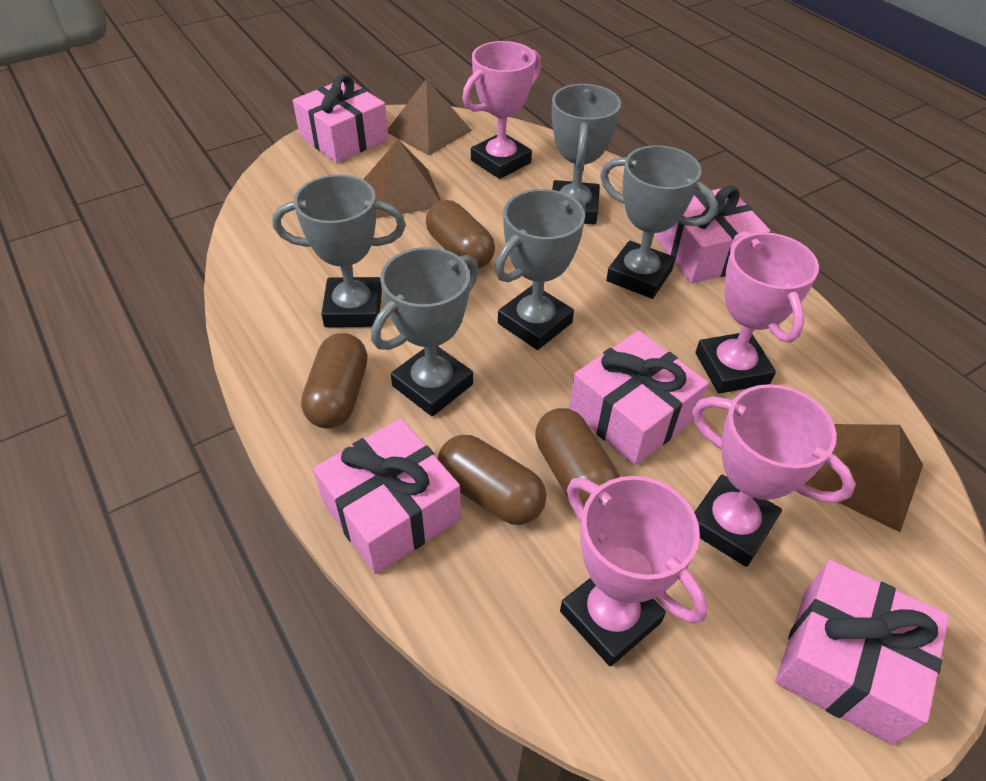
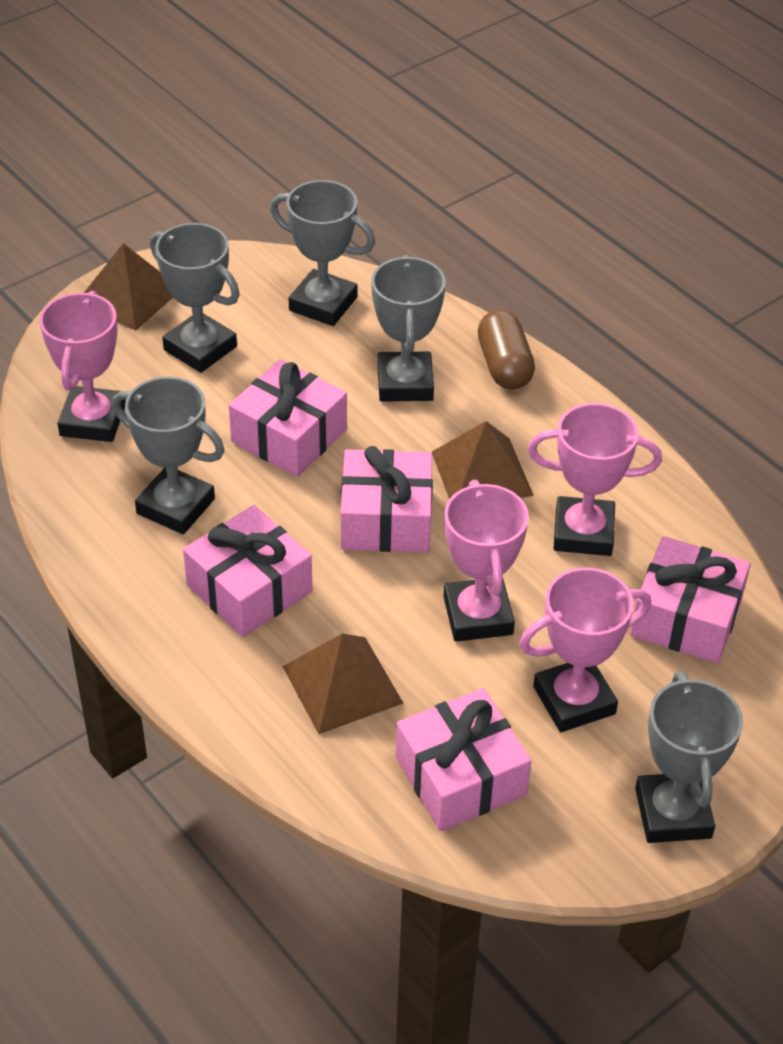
brown capsule: [301,333,368,429] [426,200,495,269] [437,435,546,525] [535,408,620,506] = 4 -> [478,310,535,389] = 1

